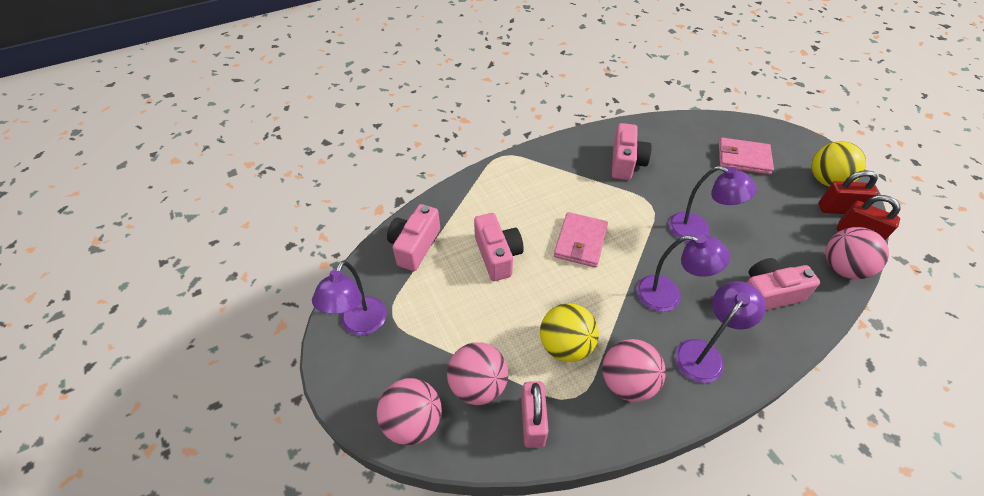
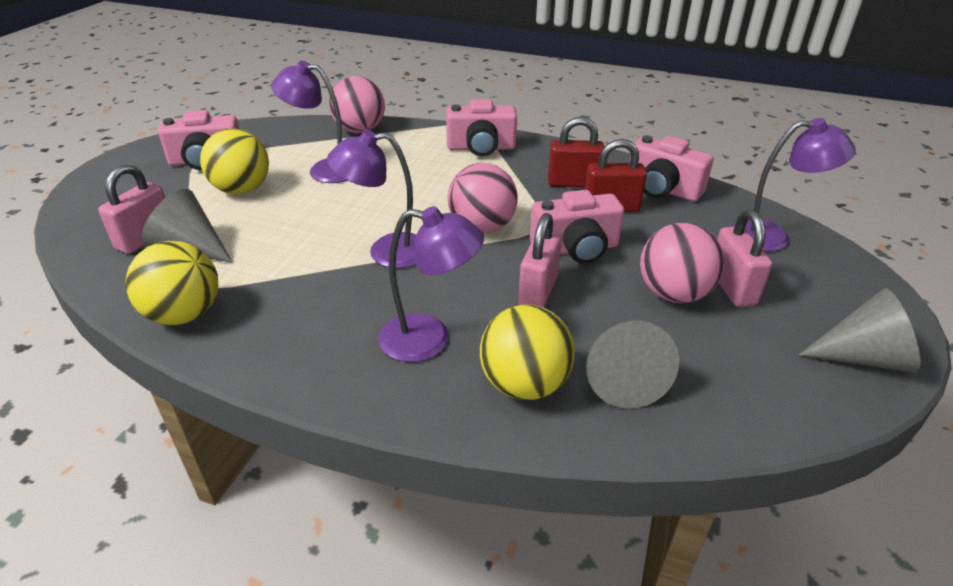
grey cone: none = 0 -> [142,189,233,263] [586,321,679,408] [799,288,921,373] = 3
pink ball: [377,378,442,445] [447,342,508,405] [602,339,666,402] [826,227,889,279] = 4 -> [329,76,385,133] [448,163,518,233] [640,223,724,303] = 3
pink padlock: [521,381,549,448] = 1 -> [98,164,165,254] [518,213,562,308] [717,210,772,307] = 3
pink wallet: [554,212,608,268] [719,138,774,175] = 2 -> none = 0
yellow ball: [540,303,599,362] [811,141,866,187] = 2 -> [125,241,218,325] [200,129,269,194] [480,305,575,400] = 3

